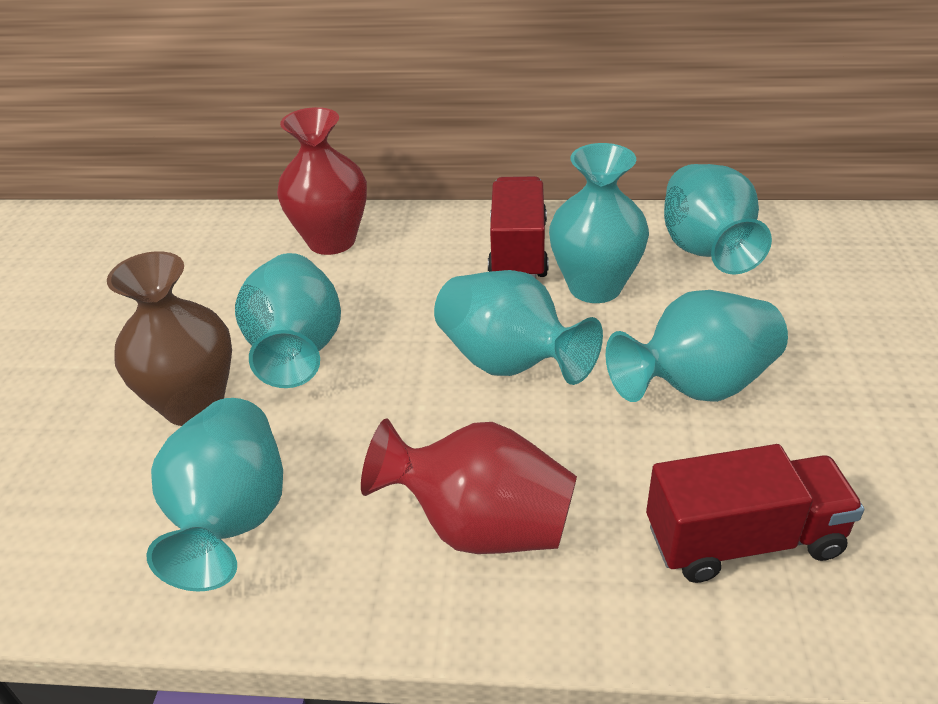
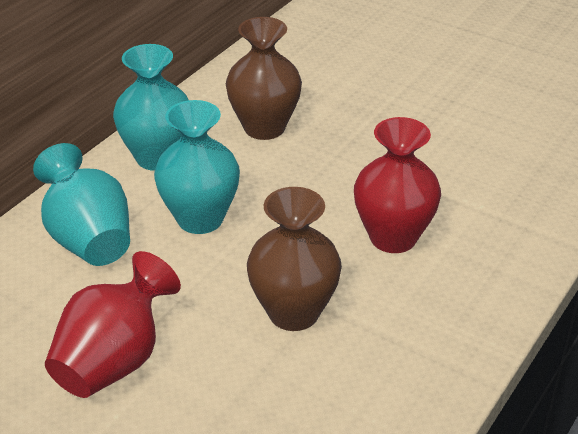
brown vase: [107,251,232,426] = 1 -> [226,17,302,140] [247,187,342,331] = 2
red truck: [488,176,549,278] [646,444,864,583] = 2 -> none = 0
turquoise vase: [146,398,283,592] [235,253,341,388] [434,270,603,385] [549,143,649,303] [606,290,788,402] [664,164,772,275] = 6 -> [33,143,130,266] [113,44,189,171] [154,100,240,234] = 3

